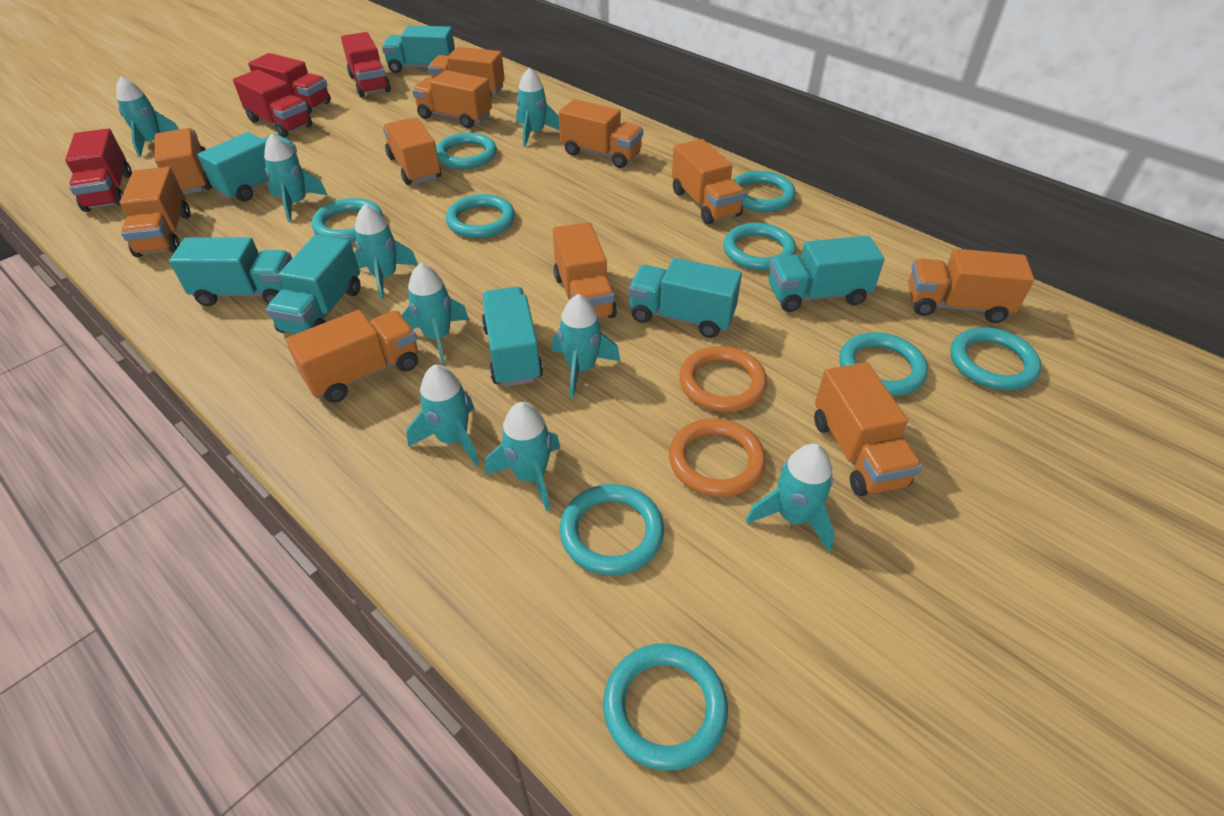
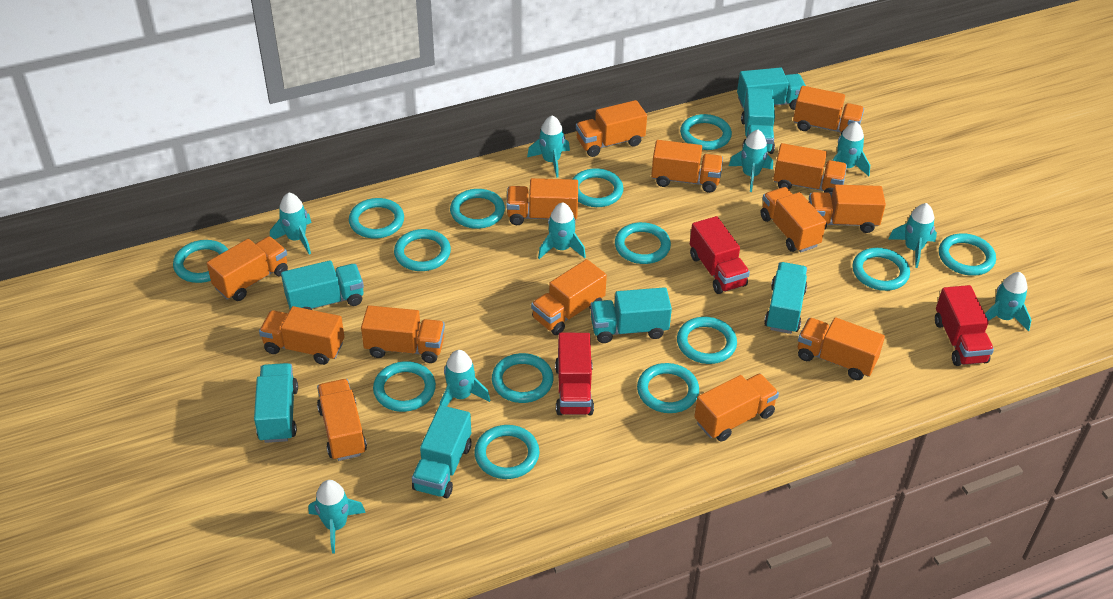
orange ring: [669,418,766,497] [679,346,767,412] = 2 -> none = 0
orange truck: [120,167,191,257] [155,128,212,195] [286,310,418,403] [383,118,441,185] [412,70,492,128] [428,47,505,95] [553,222,617,319] [559,99,643,168] [672,139,745,225] [814,362,922,496] [908,249,1034,323] = 11 -> [207,236,288,301] [259,306,344,365] [317,379,367,461] [361,305,445,363] [506,178,578,225] [531,259,607,335] [576,100,647,157] [651,140,723,193] [694,373,779,442] [761,187,826,252] [773,143,847,197] [793,86,864,135] [798,317,885,380] [809,185,886,233] = 14
red truck: [65,128,132,212] [233,70,312,138] [248,53,331,114] [341,32,391,97] = 4 -> [555,333,594,415] [690,216,750,294] [935,285,994,366] = 3
turquoise ring: [311,198,383,242] [436,133,497,169] [446,194,515,238] [560,484,664,575] [603,643,728,771] [723,223,796,271] [733,171,796,212] [839,332,928,396] [951,327,1042,390] = 9 -> [173,240,228,283] [349,198,404,239] [373,361,436,412] [394,229,451,271] [450,189,505,229] [474,425,539,479] [492,353,553,403] [573,168,623,207] [615,222,671,264] [637,363,699,413] [677,317,737,364] [680,114,732,150] [852,248,910,291] [939,233,996,276] = 14

